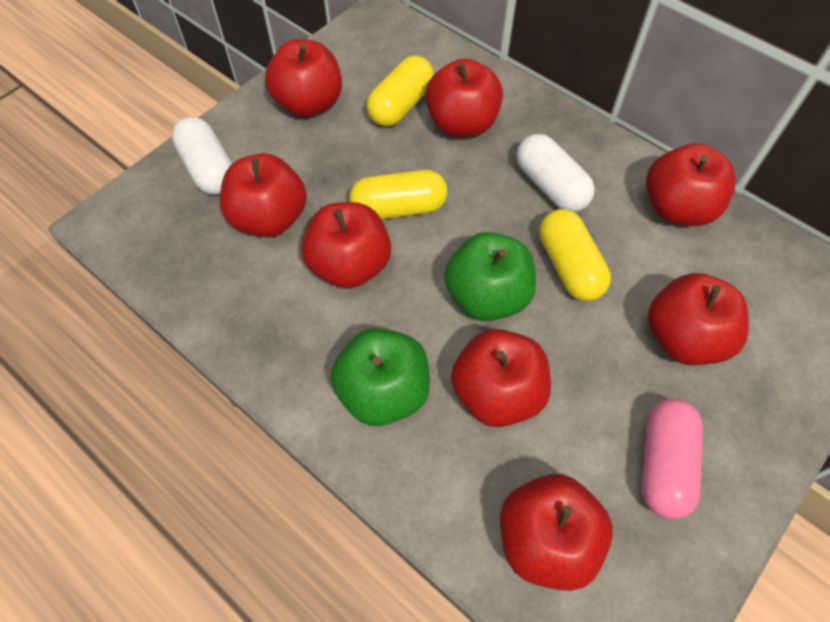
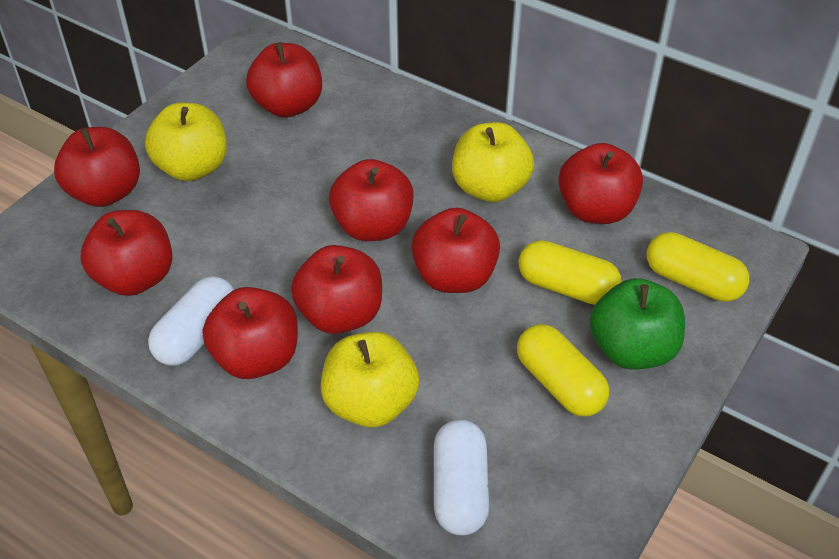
green apple: [330,328,430,426] [444,232,536,321] = 2 -> [590,278,685,369] = 1
pink capsule: [641,399,703,520] = 1 -> none = 0
yellow apple: none = 0 -> [145,103,227,181] [321,332,419,427] [452,122,534,202] = 3

